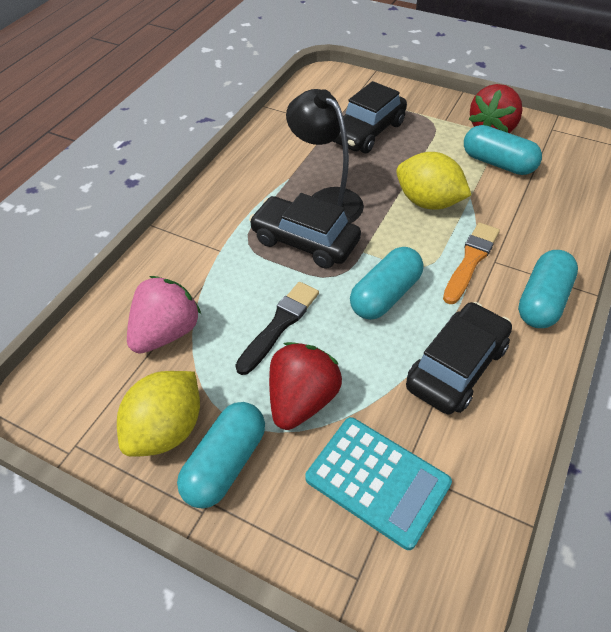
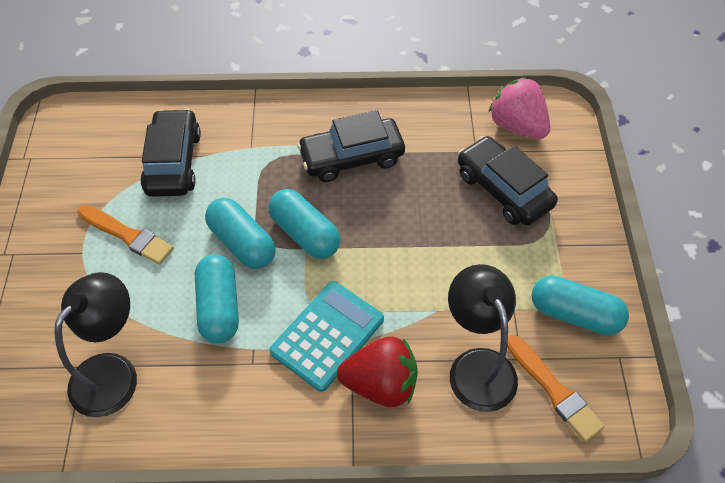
black brush: [235,282,319,375] = 1 -> none = 0
black lamp: [286,89,364,223] = 1 -> [55,272,137,417] [448,264,518,412] = 2
orange brush: [443,222,500,304] = 1 -> [78,205,174,265] [507,335,605,442] = 2
red strawberry: [269,342,342,430] [469,84,523,133] = 2 -> [337,337,418,407] = 1
yellow lemon: [117,371,200,457] [396,152,471,210] = 2 -> none = 0

